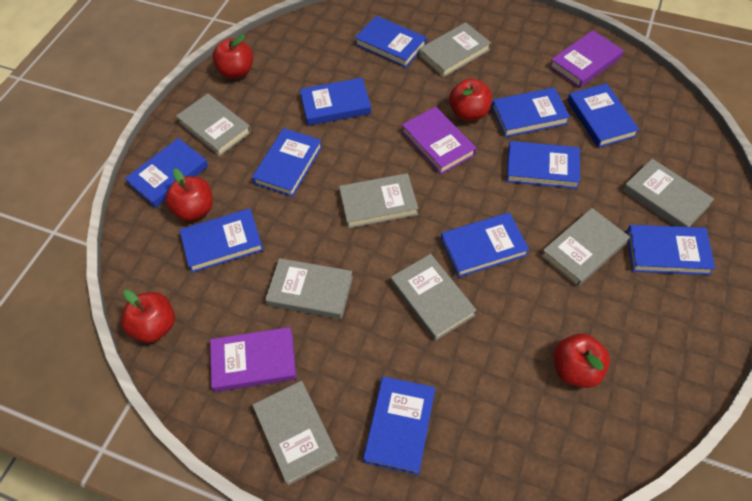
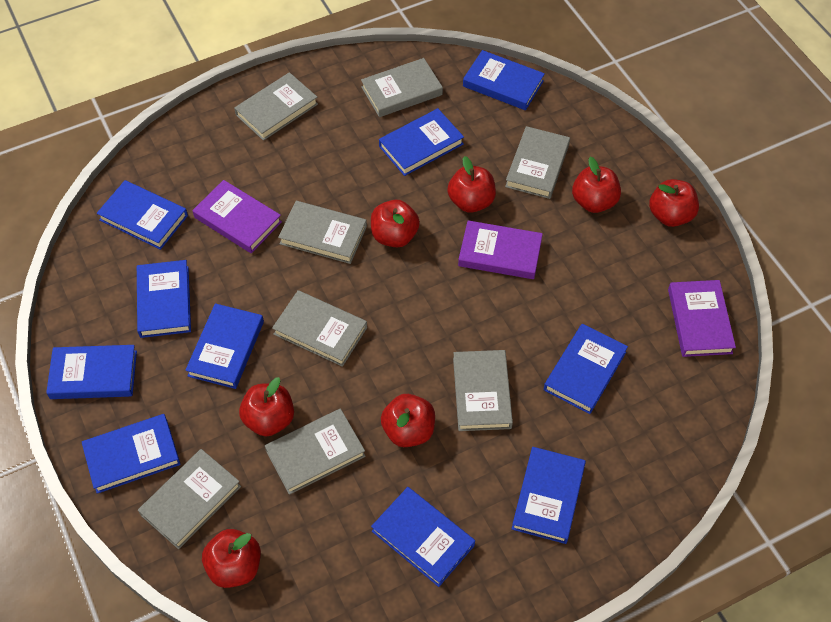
blue book: [125,138,208,208] [180,208,263,273] [252,128,322,197] [300,78,371,126] [355,16,427,68] [363,376,435,475] [441,212,529,277] [492,87,570,137] [506,141,580,189] [567,83,640,148] [627,225,715,275] = 11 -> [46,345,137,399] [82,414,181,494] [97,180,188,250] [137,260,191,338] [185,303,264,389] [371,487,475,587] [379,108,464,176] [463,50,545,110] [512,447,586,544] [544,324,628,414] = 10
red apple: [121,290,175,343] [165,168,213,221] [212,34,253,79] [449,78,492,121] [553,333,610,388] = 5 -> [202,529,261,588] [239,377,294,436] [371,200,420,247] [381,394,435,447] [448,156,496,213] [572,157,621,213] [649,179,699,227] = 7

